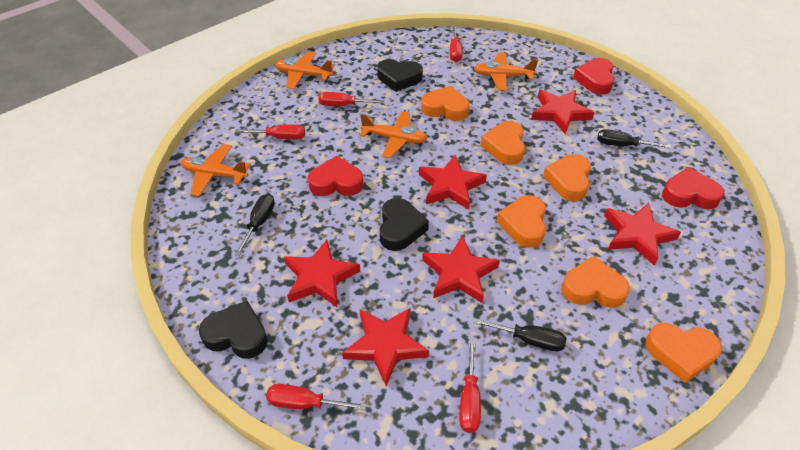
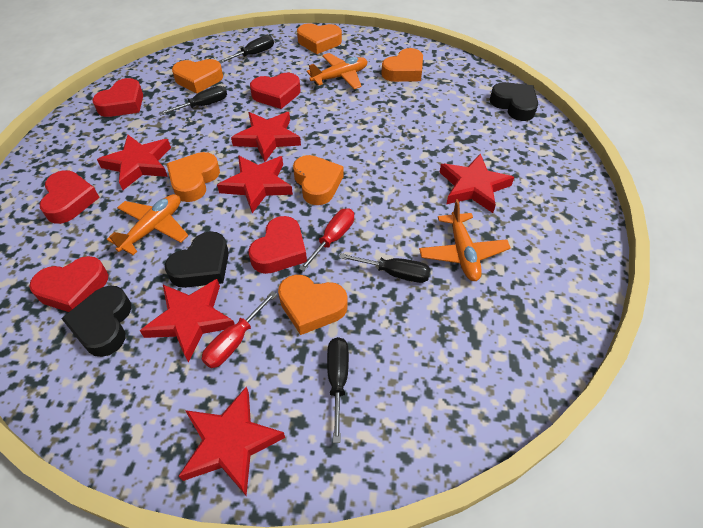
black screwdriver: [234,194,275,256] [473,318,566,351] [597,129,671,148] = 3 -> [159,86,227,116] [218,35,274,63] [327,337,349,443] [339,253,431,283] = 4
orange plane: [181,144,251,196] [275,51,334,89] [360,111,428,158] [474,52,538,91] = 4 -> [107,194,188,255] [307,53,368,89] [419,199,511,281] = 3
red heart: [308,156,363,196] [573,58,614,95] [662,167,724,209] = 3 -> [29,256,108,312] [40,170,100,224] [92,78,143,117] [249,216,307,274] [250,73,300,109] = 5
red screwdriver: [235,125,305,140] [266,384,366,410] [318,92,385,106] [450,26,462,62] [460,340,481,433] = 5 -> [202,291,277,368] [299,208,354,272] = 2

